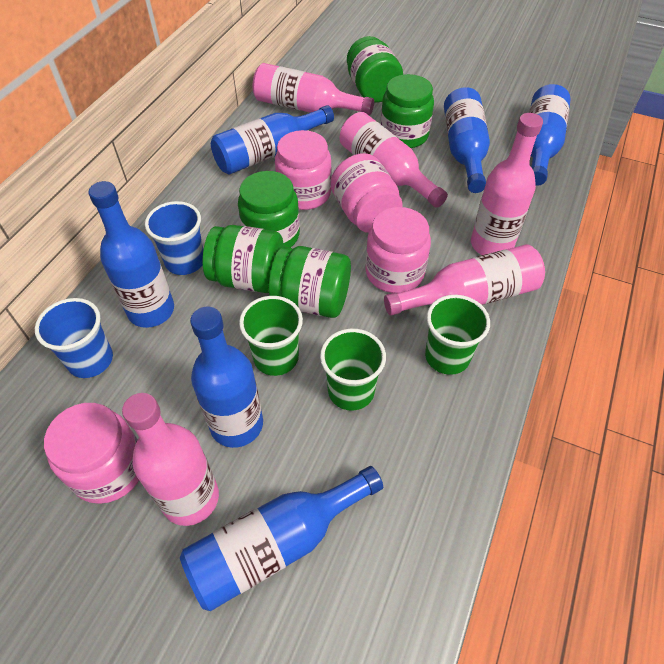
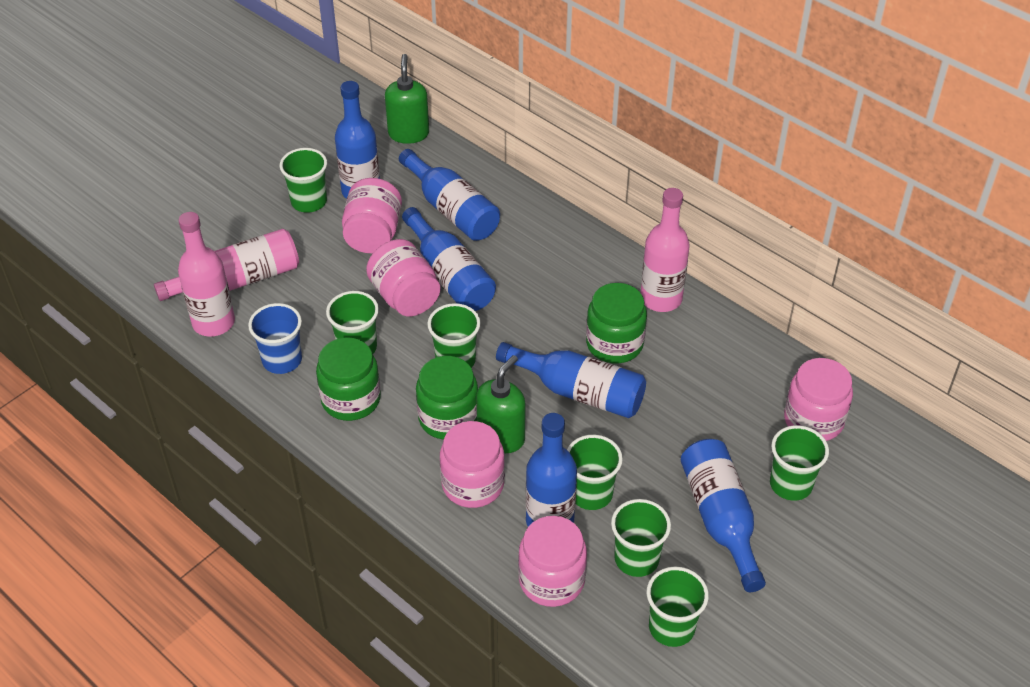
blue cup: [35,298,113,378] [145,201,203,275] = 2 -> [248,303,302,374] = 1
green cup: [239,296,303,376] [320,328,386,411] [425,295,490,375] = 3 -> [280,148,327,213] [326,291,379,354] [427,303,480,368] [567,435,623,510] [611,499,671,577] [647,567,709,647] [770,425,829,501] = 7
green jar: [203,225,284,293] [238,171,300,248] [269,246,351,318] [347,36,403,103] [380,74,434,148] = 5 -> [316,337,381,421] [416,356,478,439] [586,283,647,363] = 3
green soap dispenser: none = 0 -> [385,54,429,144] [476,355,526,453] = 2
pink bottle: [122,393,219,526] [253,63,374,115] [340,112,448,208] [384,244,545,316] [471,113,543,255] = 5 -> [154,229,299,301] [178,212,235,337] [641,188,690,312] = 3
pink jar: [44,403,139,504] [275,130,332,210] [331,153,403,233] [365,207,431,293] = 4 -> [342,178,402,253] [366,239,440,316] [440,421,505,508] [518,516,587,607] [784,358,853,441] = 5

